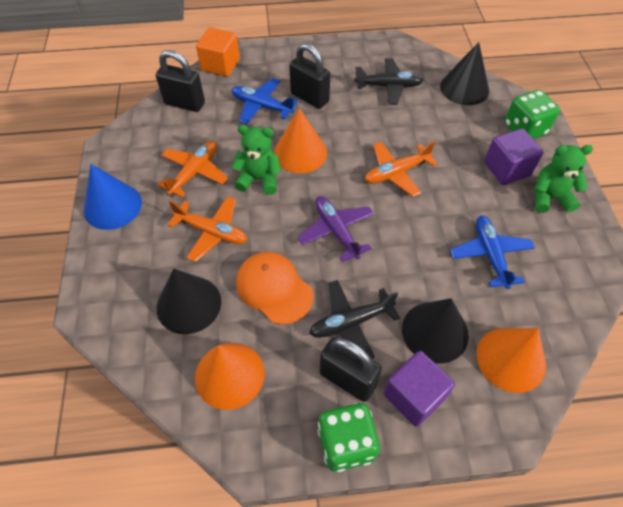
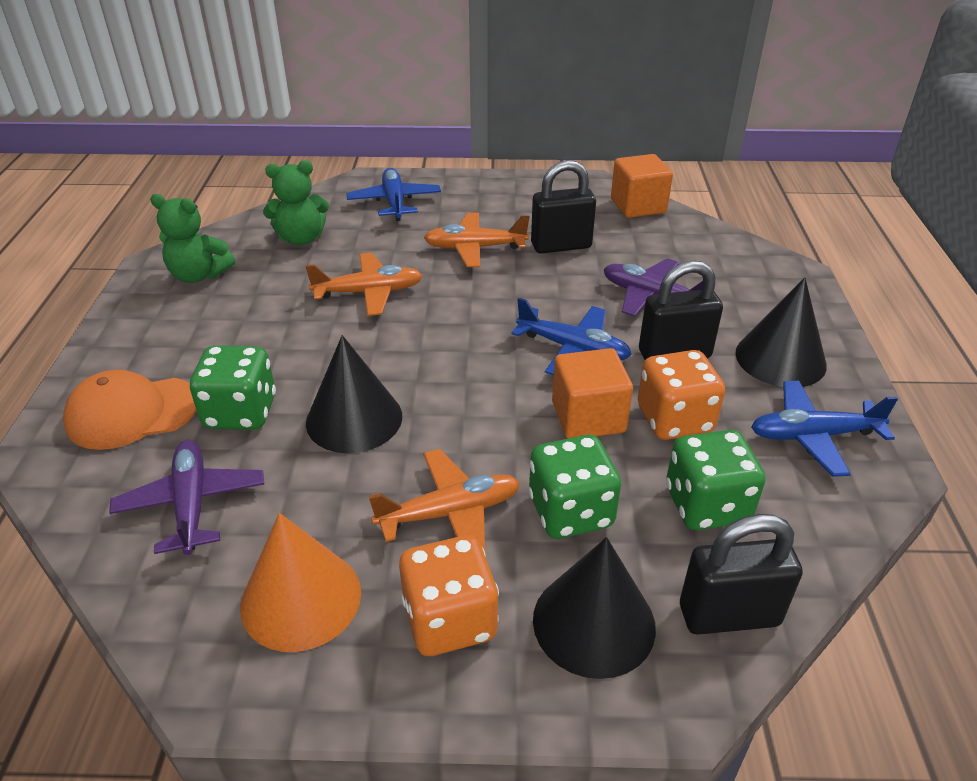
black plane: [309,280,400,359] [354,59,423,105] = 2 -> none = 0
blue cone: [84,164,142,230] = 1 -> none = 0
blue plane: [232,78,298,124] [450,216,535,289] = 2 -> [346,168,441,221] [511,298,632,375] [751,381,898,477] = 3
green dice: [318,403,380,472] [505,90,560,139] = 2 -> [190,345,276,430] [529,435,621,539] [666,430,765,530] = 3
orange cone: [195,343,264,410] [274,108,327,173] [477,328,546,393] = 3 -> [240,513,361,652] = 1
orange cube: [196,27,240,77] = 1 -> [552,348,633,439] [611,154,673,218] = 2
orange dice: none = 0 -> [399,535,499,656] [638,350,725,440] = 2
purple cube: [384,351,455,427] [484,128,543,185] = 2 -> none = 0
purple plane: [297,196,374,262] = 1 -> [109,440,264,555] [604,258,703,317] = 2

